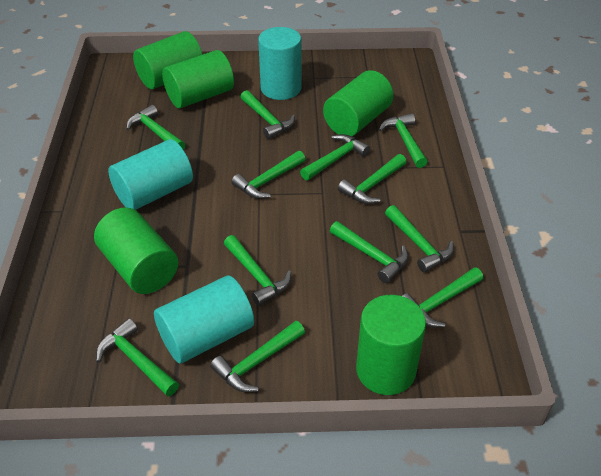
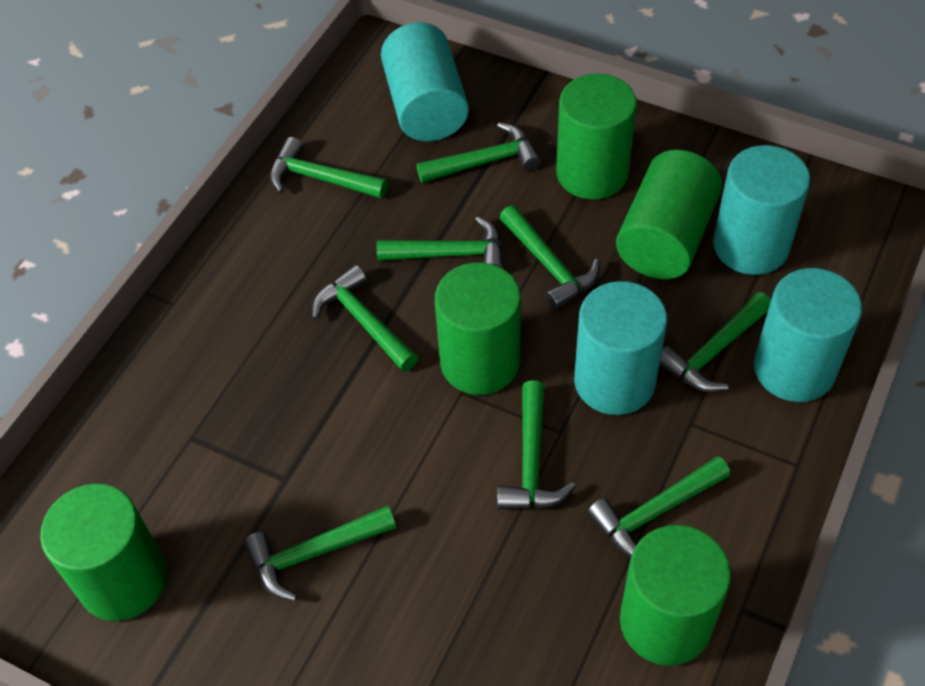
green hammer: [96,318,179,396] [126,105,185,150] [210,321,305,392] [224,235,291,306] [232,151,305,199] [240,90,295,139] [300,134,370,180] [330,221,409,283] [338,154,406,204] [379,113,428,168] [385,205,454,272] [402,267,483,327] = 12 -> [244,506,396,601] [270,137,388,199] [312,265,418,372] [377,216,504,269] [417,122,541,183] [497,380,576,509] [499,205,600,310] [587,456,730,557] [660,292,771,392] = 9
turquoise cylinder: [108,139,193,210] [154,275,254,363] [258,27,301,100] = 3 -> [381,23,469,141] [574,281,667,415] [713,145,810,275] [754,268,862,402] = 4

